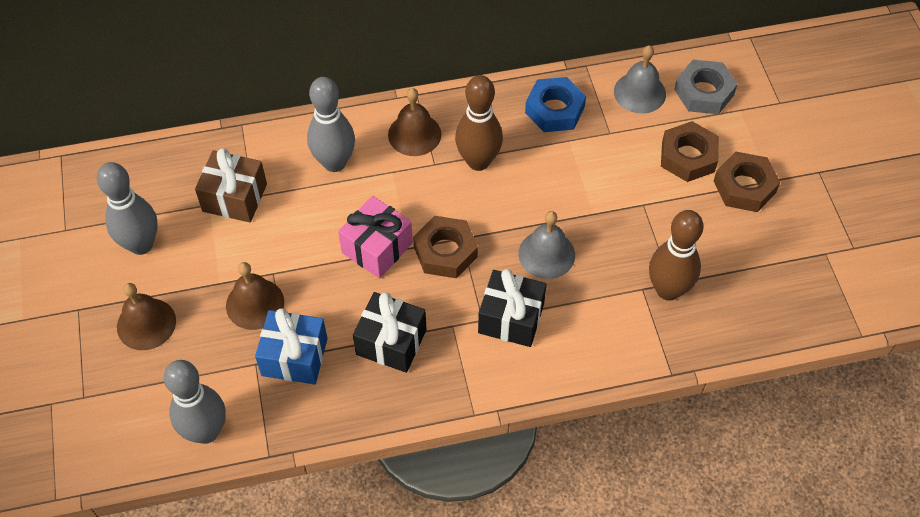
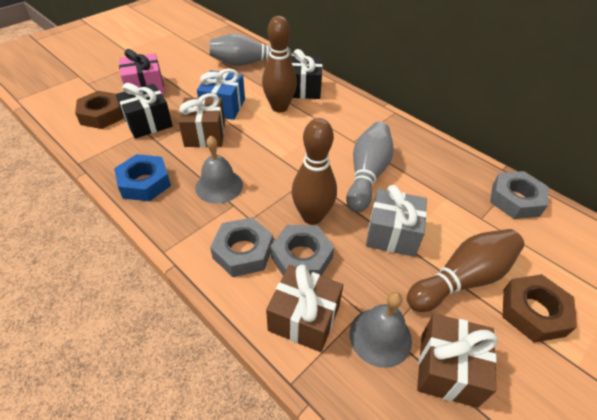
brown bell: [117,283,176,350] [226,262,284,330] [388,88,441,156] = 3 -> none = 0
brown bowling pin: [455,75,503,171] [649,210,704,301] = 2 -> [262,16,297,112] [292,118,337,225] [407,229,524,312] = 3
brown gift: [195,148,267,222] = 1 -> [178,93,225,147] [266,264,343,352] [417,314,498,408] = 3
brown nut: [413,216,478,278] [661,121,719,182] [714,152,780,212] = 3 -> [75,91,123,129] [503,274,577,343] = 2
grey bowling pin: [97,162,158,255] [164,360,226,444] [307,77,355,172] = 3 -> [210,34,292,66] [346,122,394,212] = 2
grey gift: none = 0 -> [366,185,427,257] = 1
grey nut: [674,60,738,114] = 1 -> [210,217,273,277] [270,225,334,276] [490,171,548,219] = 3

